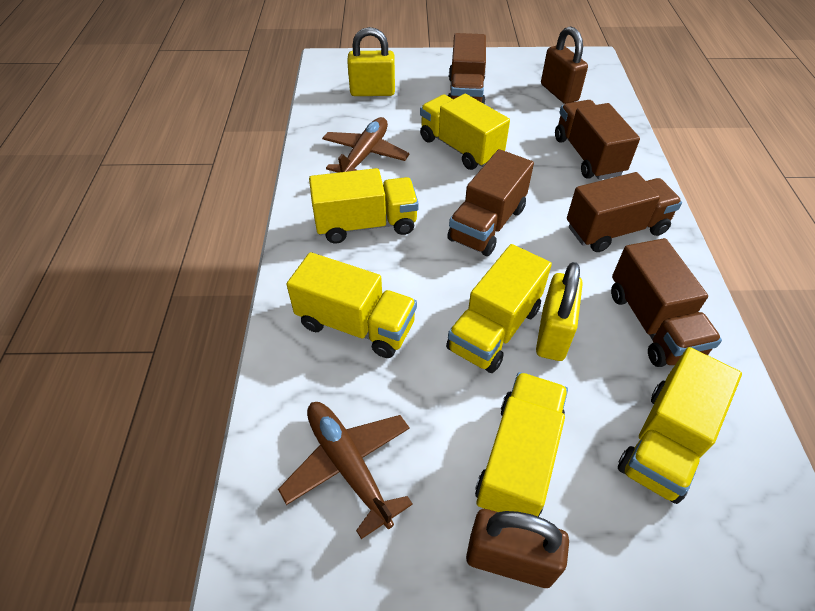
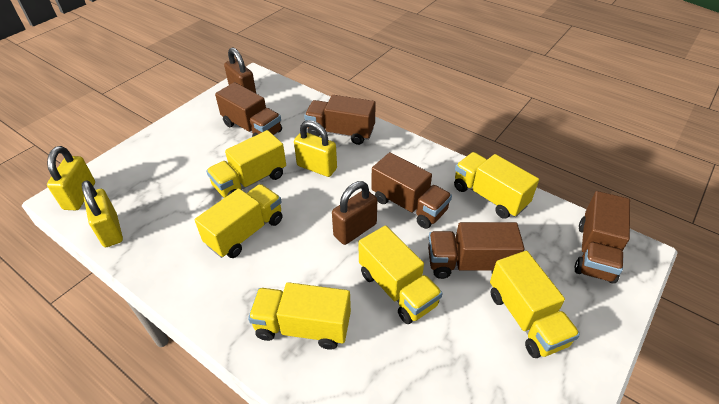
brown plane: [278,402,413,539] [322,117,410,173] = 2 -> none = 0
yellow padlock: [347,27,395,96] [536,262,583,361] = 2 -> [47,146,95,210] [82,180,123,247] [294,120,337,177] = 3

